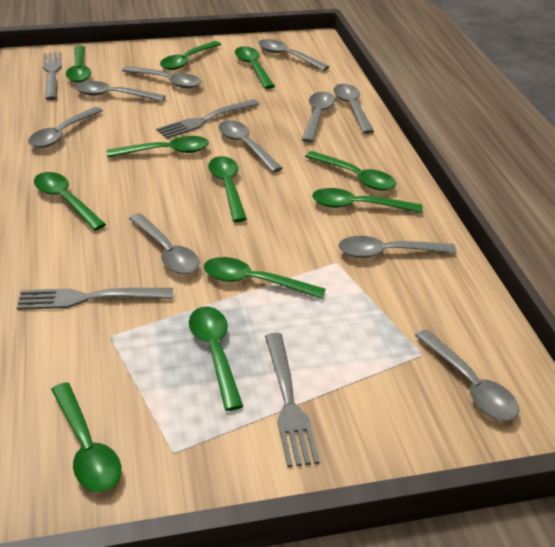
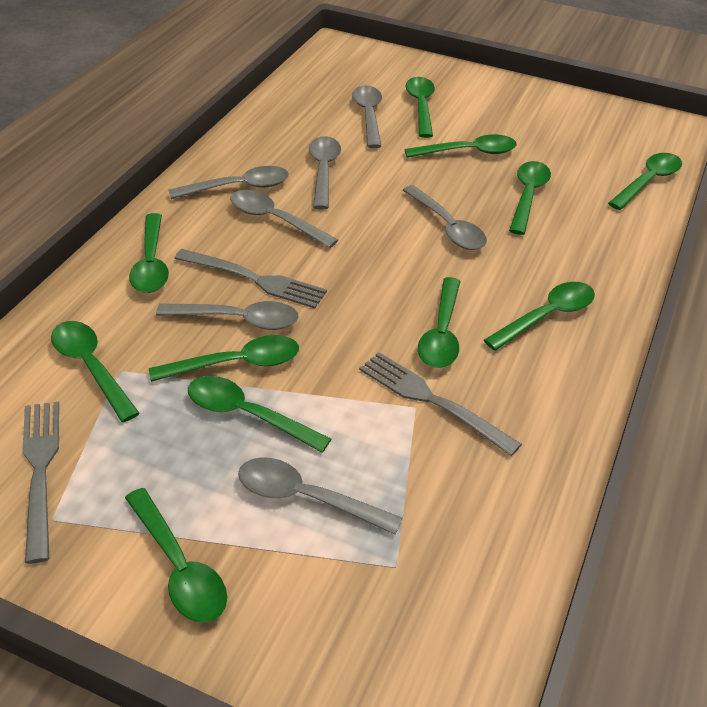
grey fork: [17,288,173,310] [43,52,62,100] [156,99,259,139] [265,333,320,467] = 4 -> [22,401,59,564] [174,249,327,308] [359,352,522,456] = 3
grey spoon: [28,107,103,148] [75,81,166,102] [122,66,201,89] [129,213,200,274] [218,120,283,173] [258,39,329,71] [302,92,335,143] [333,84,374,134] [338,236,456,258] [415,329,519,421] = 10 -> [156,301,299,330] [168,166,289,199] [230,190,338,248] [238,457,402,535] [309,136,341,209] [352,85,382,148] [403,185,487,250] = 7

